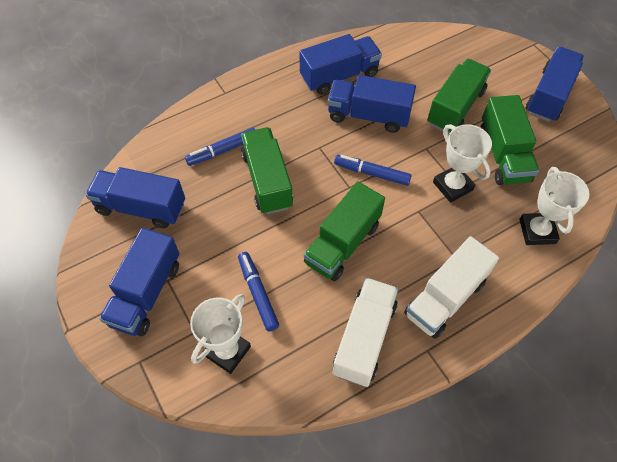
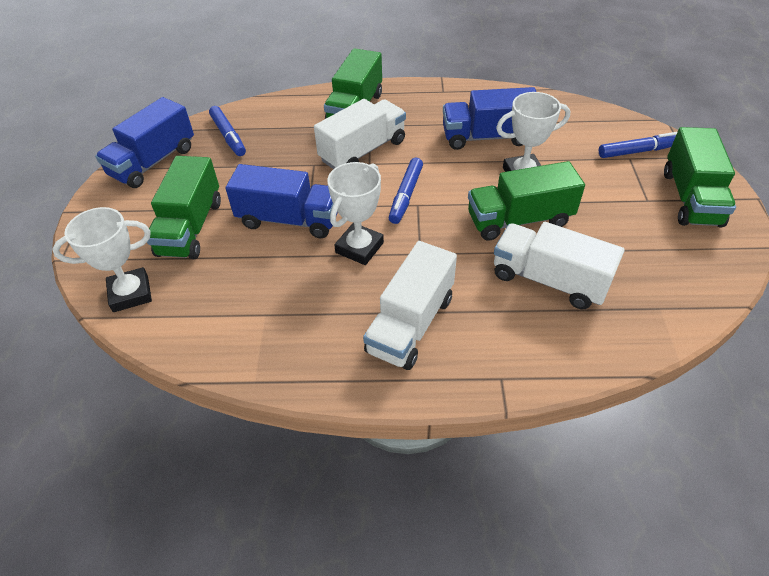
blue truck: [85,167,185,229] [99,228,179,336] [299,34,382,95] [328,75,416,133] [526,47,584,122] = 5 -> [95,97,194,188] [225,164,338,238] [443,87,536,150] = 3
white truck: [333,278,399,387] [404,236,499,339] = 2 -> [314,99,406,169] [363,241,457,370] [494,222,624,309] = 3

